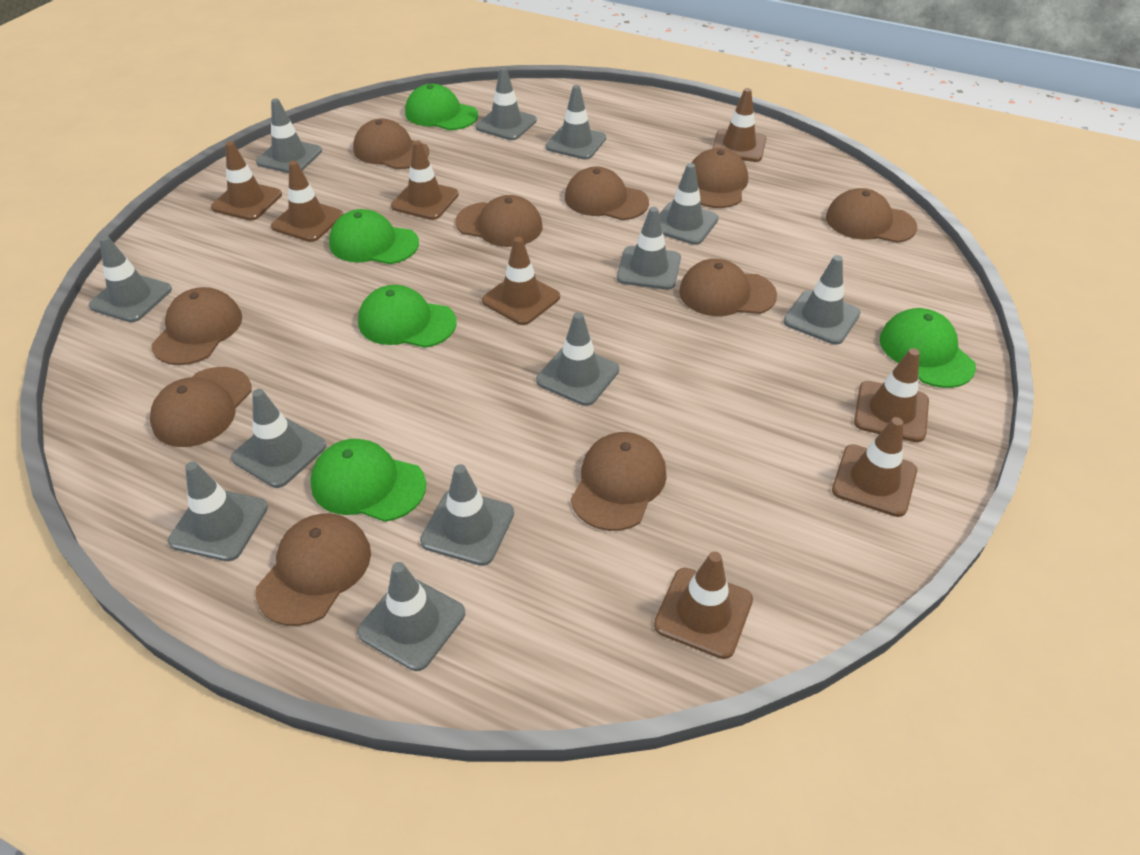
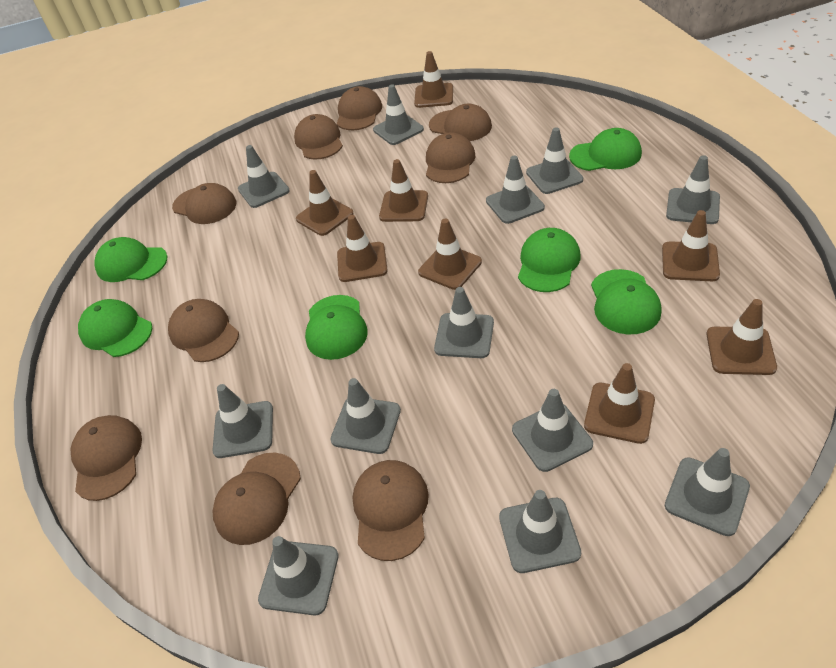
brown cap: [150,367,252,447] [151,287,242,365] [256,513,371,626] [353,119,429,169] [455,195,543,247] [565,166,649,220] [571,432,667,531] [679,259,777,316] [692,148,748,208] [826,188,917,243] = 10 -> [71,415,142,501] [168,299,239,362] [172,183,236,224] [213,453,301,545] [294,114,343,159] [337,86,382,130] [352,460,429,561] [426,132,475,183] [429,104,492,141] = 9
green cap: [310,439,426,522] [329,209,419,264] [358,285,457,348] [405,84,478,130] [880,308,976,388] = 5 -> [78,299,153,357] [94,237,167,282] [305,295,368,360] [518,228,580,292] [569,128,642,171] [591,269,661,334] = 6

